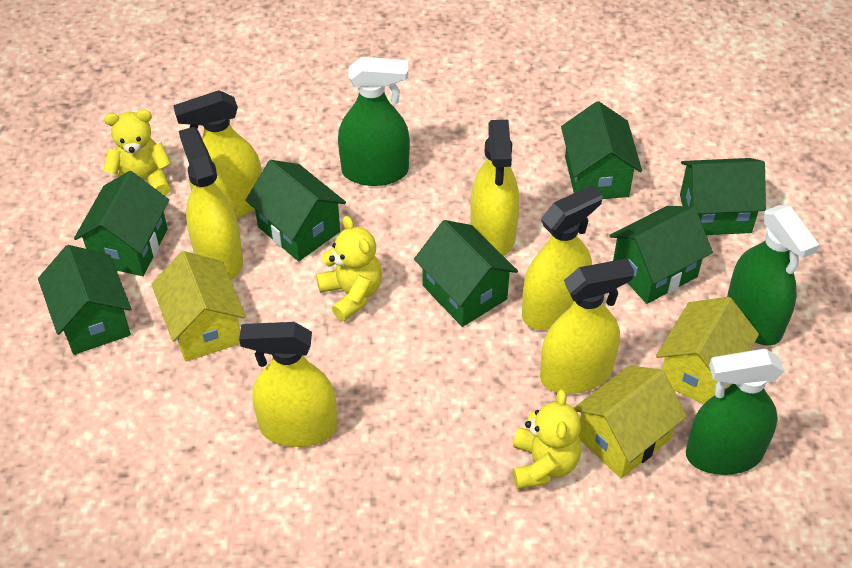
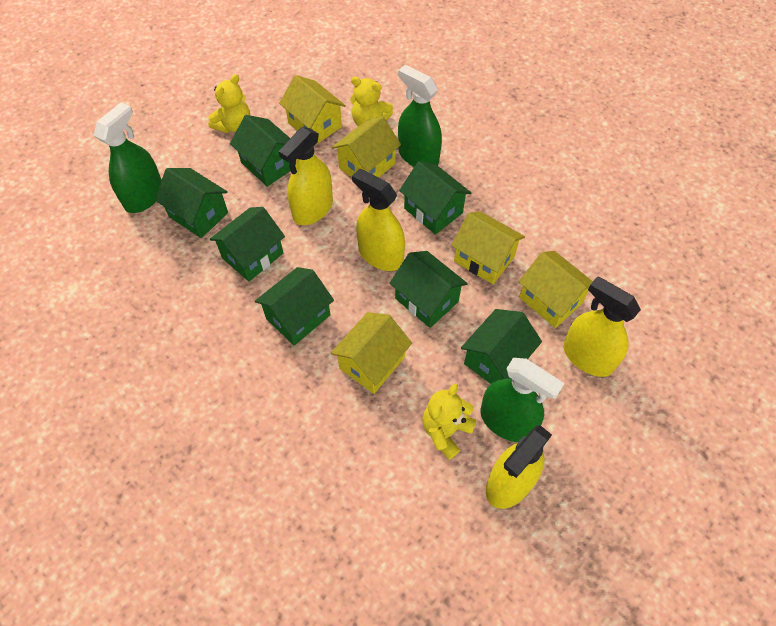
yellow house: [151,251,246,361] [574,365,687,479] [656,297,759,404] = 3 -> [279,75,346,144] [331,312,412,394] [332,116,401,178] [451,211,525,284] [519,251,593,328] = 5
yellow spray bottle: [173,90,262,218] [179,127,243,280] [239,322,337,447] [471,120,519,256] [522,185,603,330] [540,258,634,394] = 6 -> [279,127,333,225] [352,168,405,271] [486,425,552,509] [563,276,641,377] = 4

